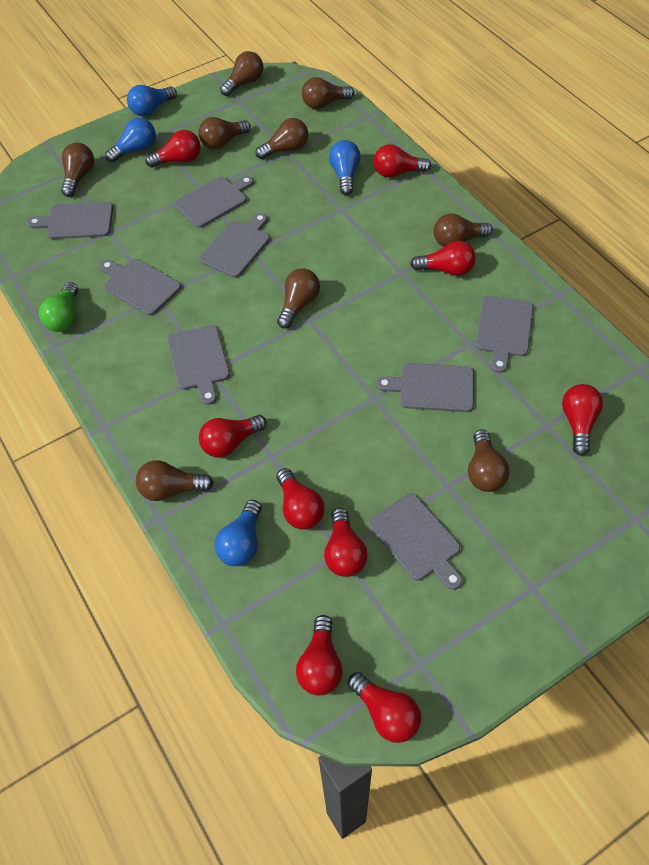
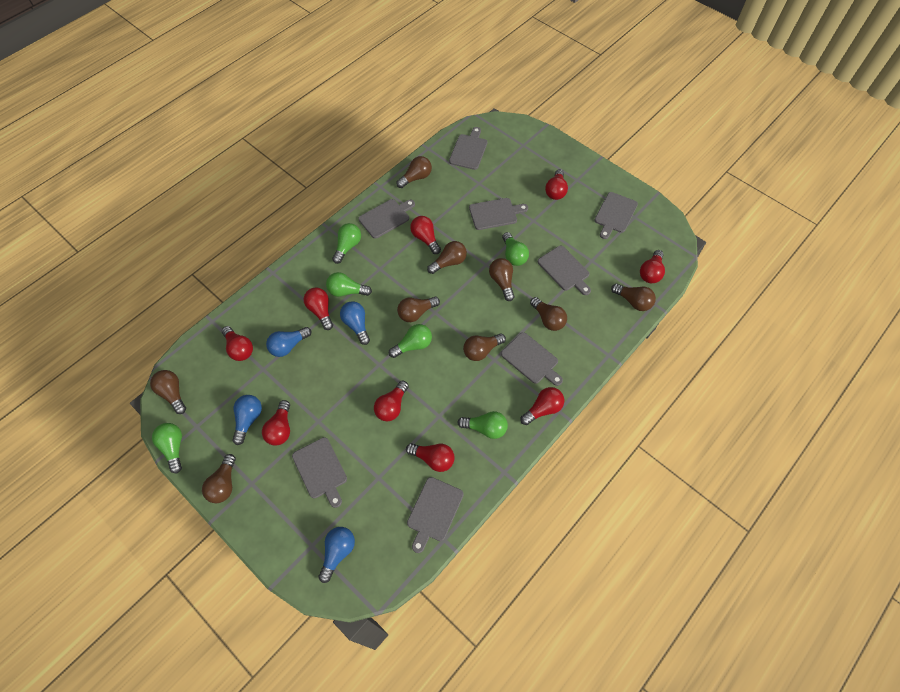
green light bulb: [39,282,78,332] = 1 -> [152,423,182,473] [326,272,372,297] [332,223,361,264] [389,324,432,358] [457,411,508,439] [502,232,529,266] = 6

